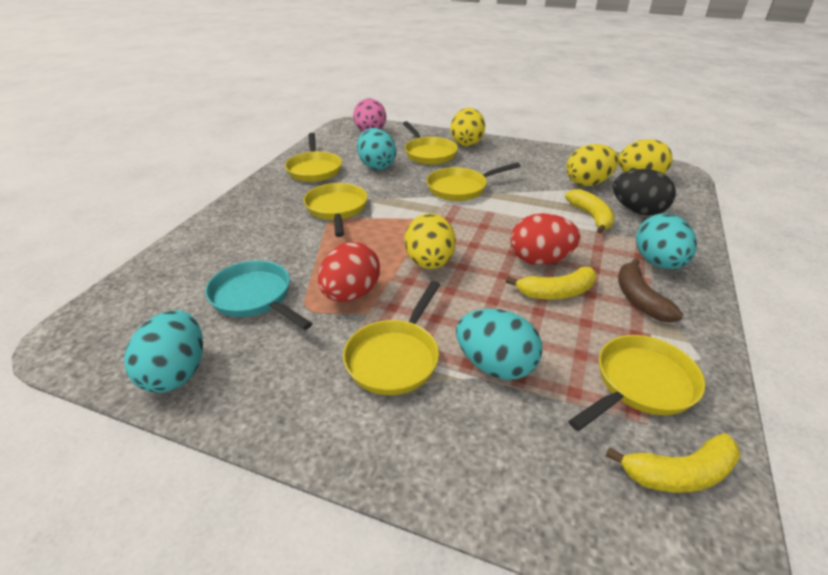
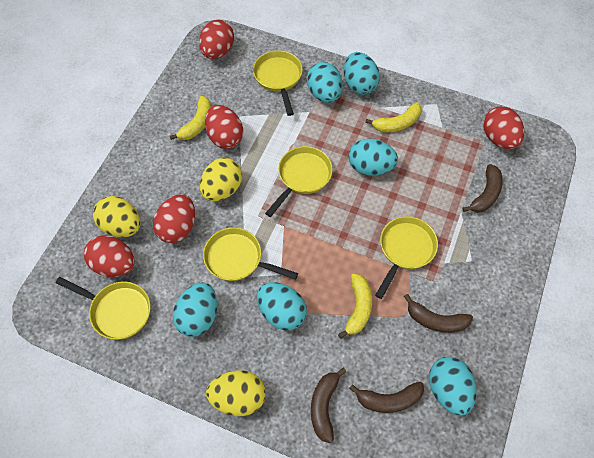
black egg: [613,169,676,215] = 1 -> none = 0
brown banana: [618,258,683,323] = 1 -> [311,368,346,443] [349,382,424,413] [404,294,473,333] [462,164,503,213] = 4
pink egg: [353,98,386,132] = 1 -> none = 0
red egg: [318,242,380,302] [511,213,581,265] = 2 -> [84,235,135,277] [153,194,195,243] [199,20,234,59] [205,105,243,149] [483,106,524,149] = 5
turquoise egg: [124,310,203,393] [357,128,396,170] [456,309,542,380] [636,213,697,269] = 4 -> [173,282,217,337] [257,282,307,331] [307,62,342,103] [344,52,380,95] [349,138,398,176] [429,357,477,416] = 6
turquoise pan: [205,260,312,330] = 1 -> none = 0
yellow egg: [405,213,456,269] [450,108,485,146] [566,144,619,186] [618,139,673,174] = 4 -> [93,196,141,237] [200,158,242,201] [206,370,266,416] = 3
yellow pan: [285,133,342,182] [303,183,368,237] [343,281,440,395] [402,121,458,165] [427,162,520,201] [568,335,705,431] = 6 -> [56,277,151,339] [203,227,298,281] [253,50,303,116] [265,146,333,217] [375,216,438,299] = 5

